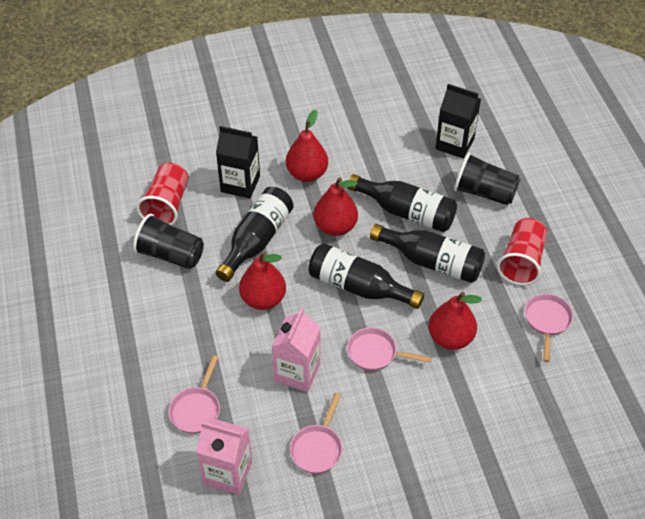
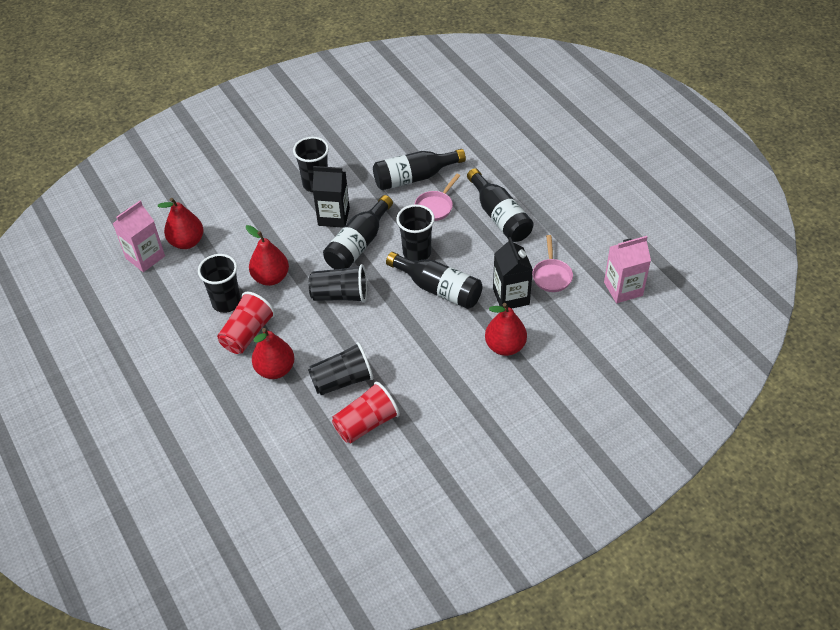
black cup: [133,214,204,269] [454,153,521,205] = 2 -> [198,254,241,313] [293,137,329,192] [308,342,373,395] [309,264,367,303] [396,204,435,261] = 5
pink pan: [169,355,220,434] [290,393,342,474] [347,327,432,371] [525,294,573,362] = 4 -> [415,174,460,221] [532,235,573,292] = 2

